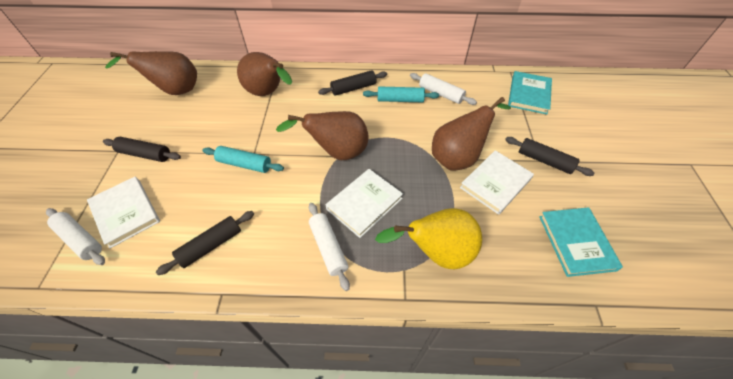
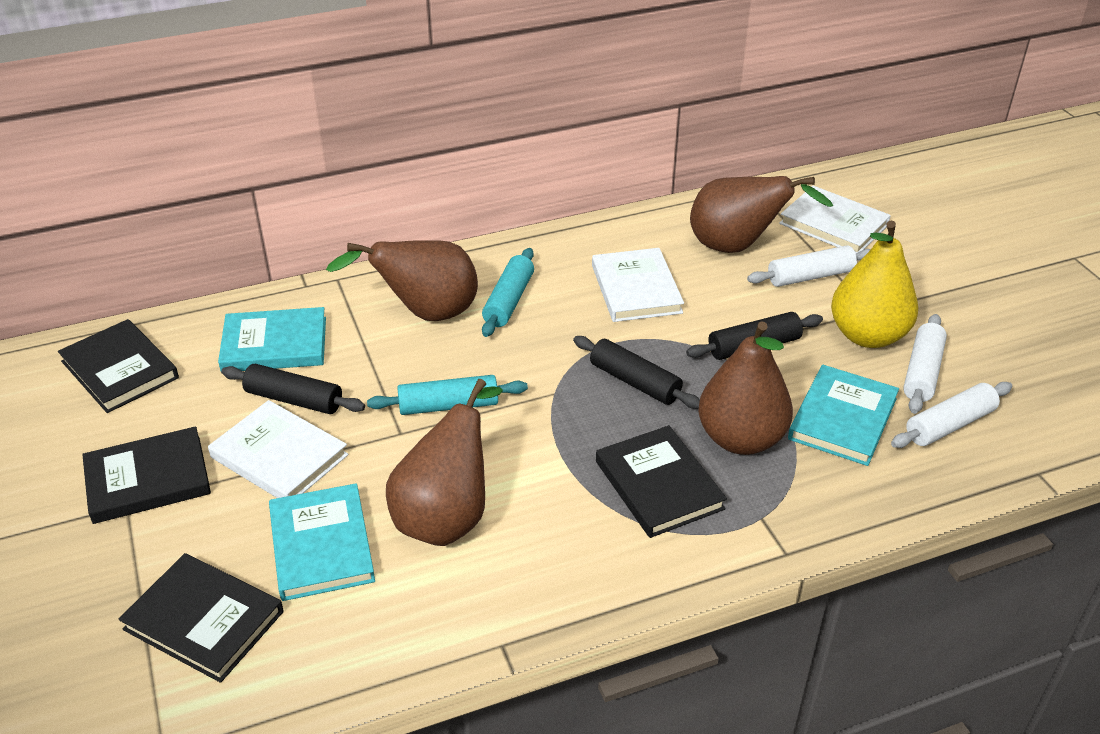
black book: none = 0 -> [58,319,179,413] [82,426,211,524] [119,553,284,683] [596,425,727,538] = 4
black rolling pin: [103,137,181,162] [156,211,254,275] [318,70,387,96] [505,137,595,176] = 4 -> [221,364,365,414] [573,336,700,409] [686,312,823,360] = 3
turquoise book: [508,71,552,115] [539,207,623,277] = 2 -> [218,307,326,371] [269,483,375,601] [788,365,899,466] = 3

